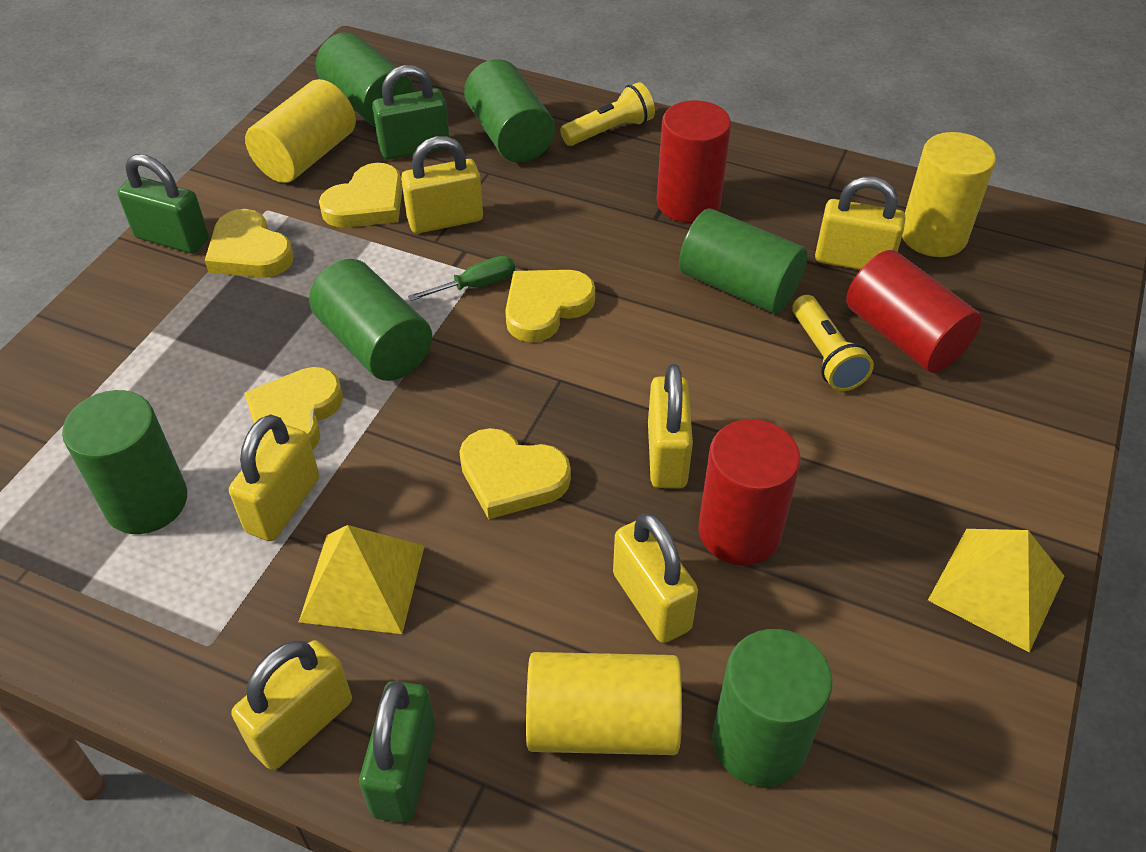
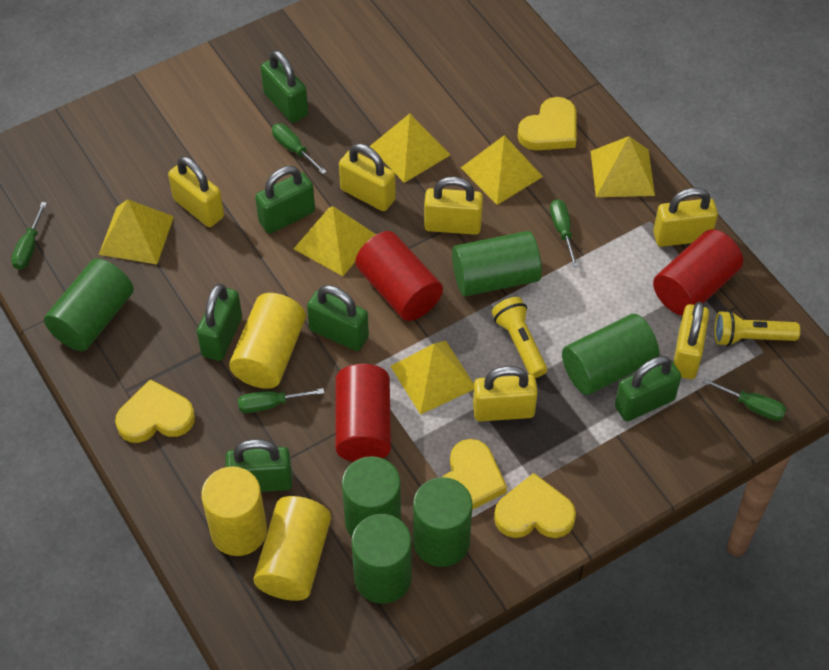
green padlock: [117,154,209,254] [359,681,436,823] [372,65,449,160] = 3 -> [197,284,242,361] [225,439,292,492] [255,166,315,234] [260,50,308,123] [307,285,369,351] [615,356,681,421] = 6
green screwdriver: [408,256,515,301] = 1 -> [11,202,47,270] [238,388,324,413] [272,123,327,174] [550,199,578,267] [702,378,787,421] = 5
yellow heart: [205,209,294,278] [244,367,343,450] [319,163,402,228] [459,428,571,519] [505,270,595,342] = 5 -> [115,379,195,443] [443,439,507,510] [494,473,576,538] [517,97,576,150] = 4
yellow pyramid: [299,525,425,634] [928,529,1064,653] = 2 -> [99,199,174,264] [294,206,377,276] [369,113,450,183] [390,341,474,415] [461,135,543,205] [591,136,655,197] = 6

